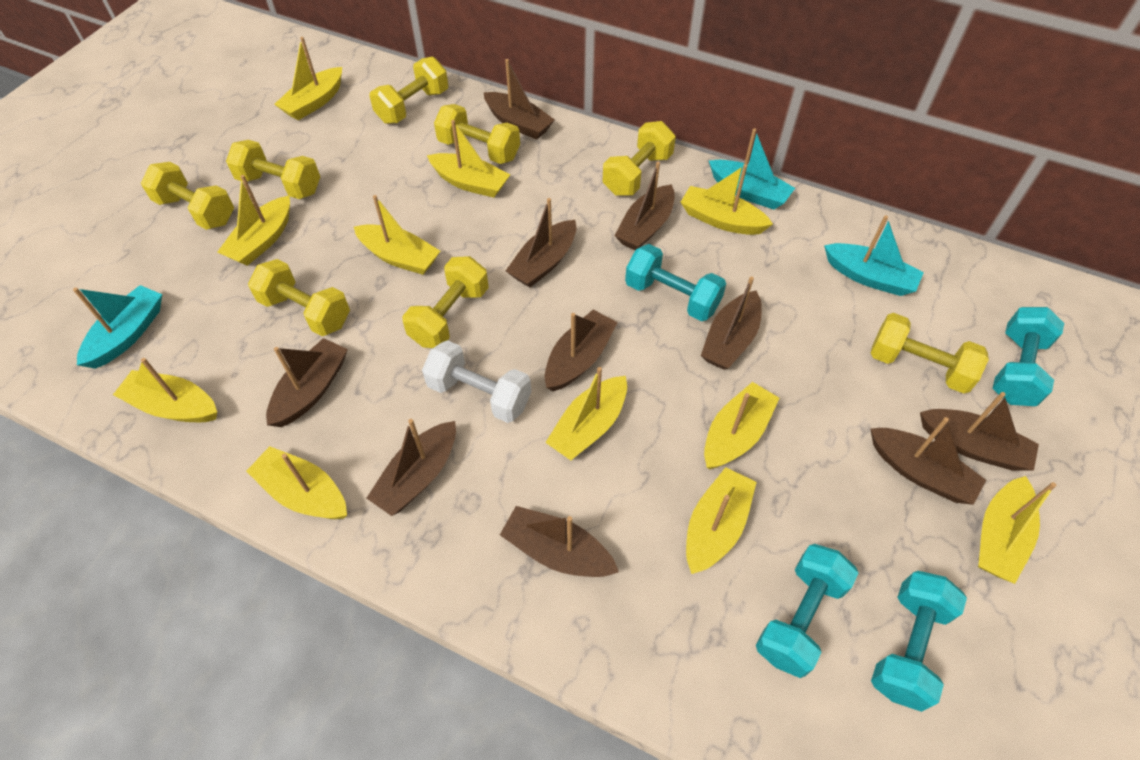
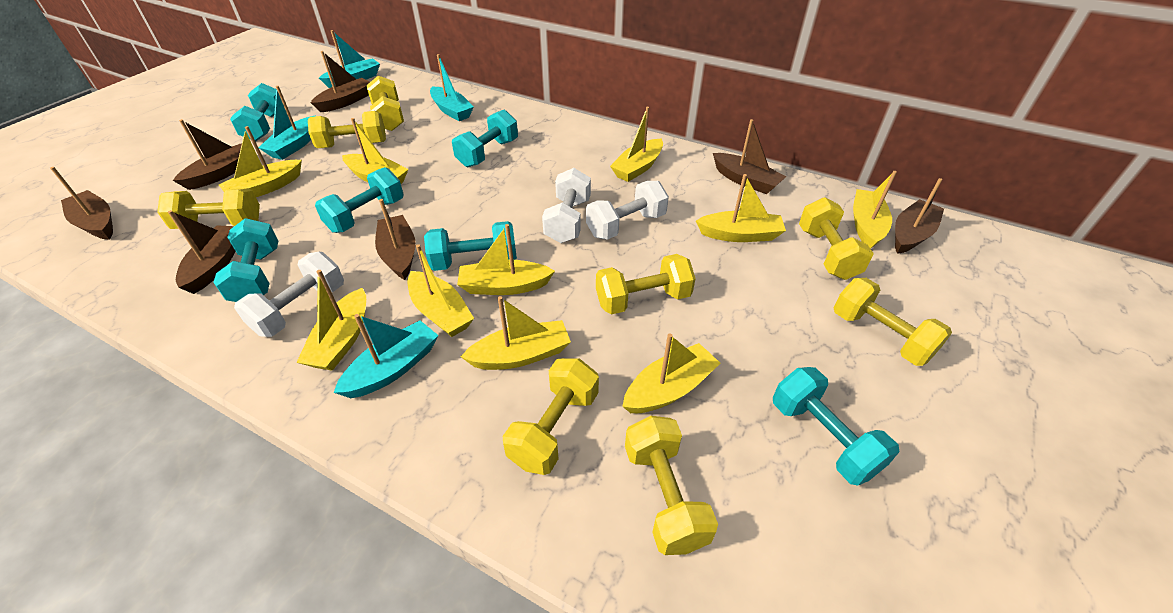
brown boat: [266,338,348,427] [367,419,456,516] [483,59,555,140] [500,506,619,577] [506,198,577,287] [545,310,618,391] [615,162,675,250] [701,276,762,370] [870,417,986,505] [920,392,1039,470] = 10 -> [50,167,113,240] [168,210,236,294] [173,119,242,190] [311,51,370,112] [375,199,416,280] [713,119,786,194] [895,178,944,254] = 7
turquoise boat: [73,285,162,369] [709,128,795,210] [824,215,924,296] = 3 -> [258,86,316,160] [319,30,380,88] [334,314,438,398] [430,54,474,121] = 4
turquoise dumbbell: [625,244,726,321] [756,544,859,678] [871,571,967,712] [993,307,1064,406] = 4 -> [213,218,278,302] [230,83,277,141] [315,167,404,233] [424,221,517,271] [452,110,518,167] [773,367,899,486] = 6
white dumbbell: [422,340,531,423] = 1 -> [234,252,344,337] [542,168,591,243] [586,181,669,240] = 3
yellow boat: [113,358,217,422] [217,175,290,266] [246,446,347,519] [274,37,342,120] [354,195,440,275] [427,120,510,198] [545,367,627,460] [680,164,773,235] [686,467,757,574] [704,382,780,469] [978,476,1056,584] = 11 -> [219,126,302,197] [296,270,366,371] [342,118,409,184] [408,244,474,337] [457,224,555,295] [461,296,571,370] [610,107,663,182] [622,334,721,413] [696,174,786,242] [853,171,897,249] = 10

